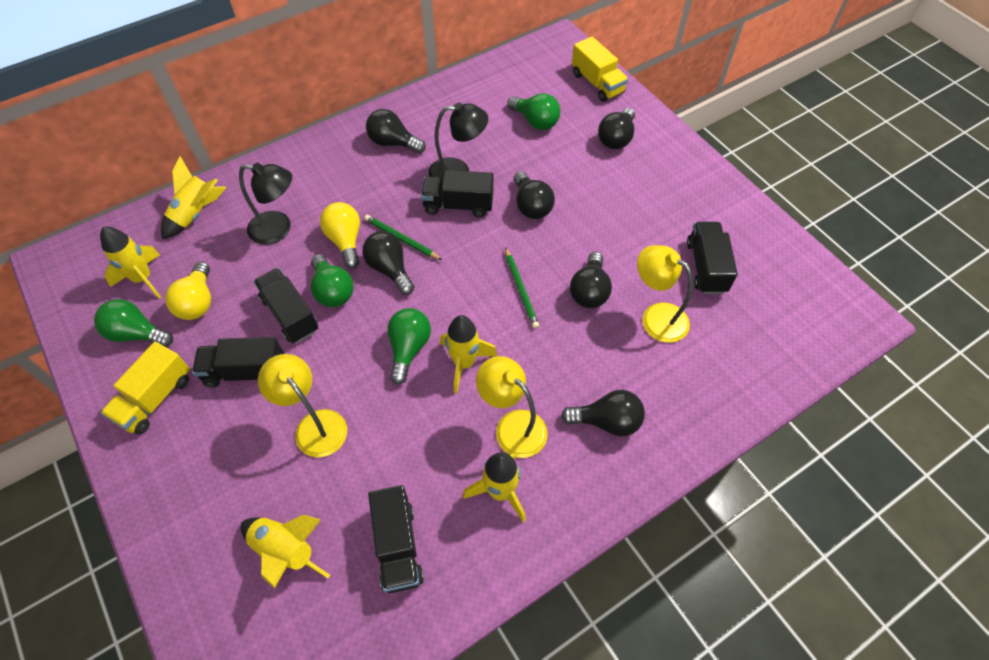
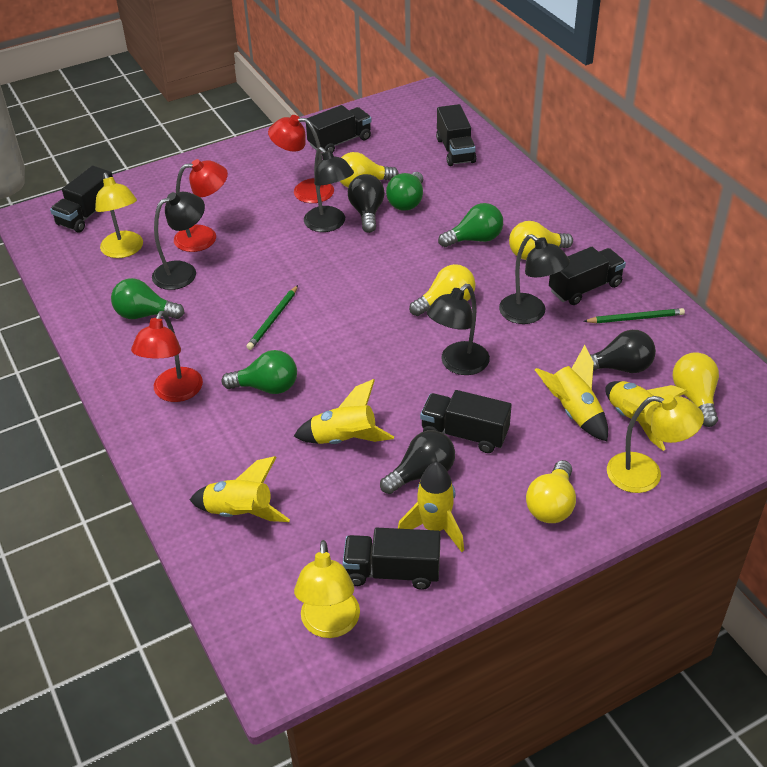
black lamp: [239,163,292,245] [428,102,488,179] = 2 -> [152,192,205,290] [304,147,354,232] [427,284,490,375] [499,234,570,324] = 4
black light bulb: [362,231,414,295] [366,109,426,153] [514,171,555,219] [561,390,645,437] [570,252,612,308] [598,108,635,149] = 6 -> [348,174,385,233] [380,430,455,494] [590,330,656,373] = 3
black truck: [192,337,284,388] [253,268,318,343] [368,485,424,593] [421,170,494,217] [687,222,738,294] = 5 -> [50,165,113,233] [306,105,371,153] [343,528,441,590] [420,390,512,453] [436,104,476,166] [549,247,626,305] = 6
red lamp: none = 0 -> [131,311,203,402] [174,159,228,252] [268,115,334,203] = 3
yellow light bulb: [165,262,211,320] [320,202,360,269] = 2 -> [340,152,399,187] [409,264,476,316] [509,221,573,260] [526,460,576,523] [672,352,719,427] = 5
yellow truck: [101,342,190,435] [572,37,628,102] = 2 -> none = 0

